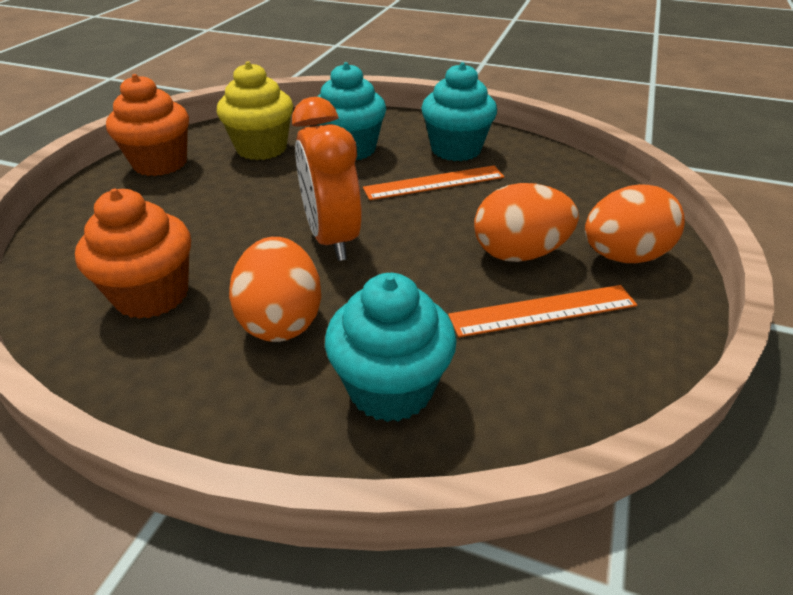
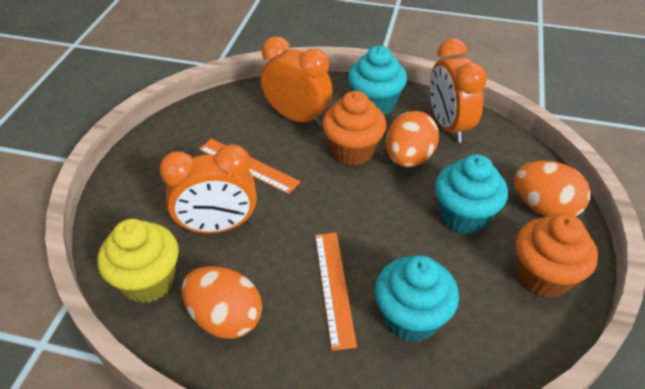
orange clock: [292,97,362,261] = 1 -> [159,144,257,233] [261,36,332,127] [430,38,487,143] = 3

